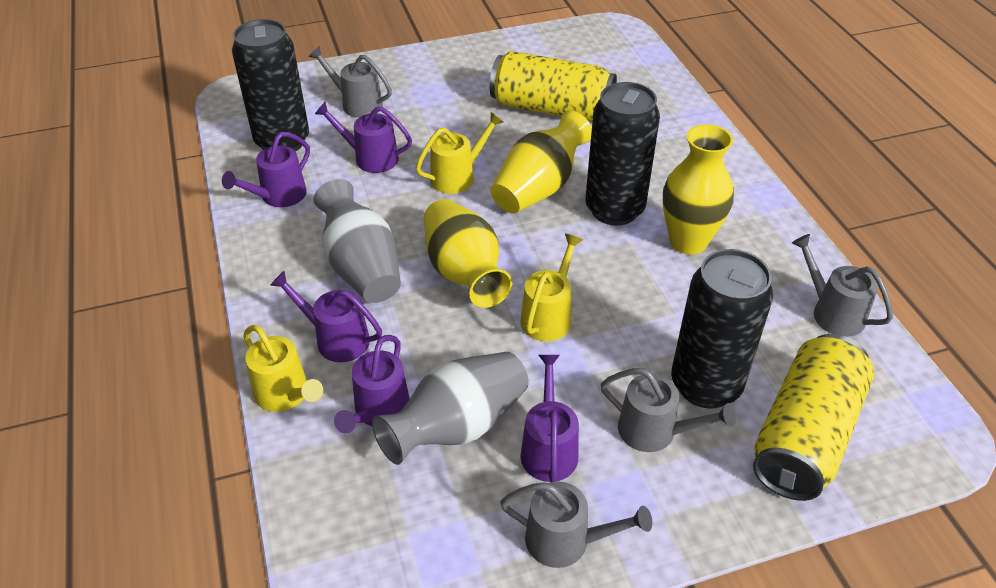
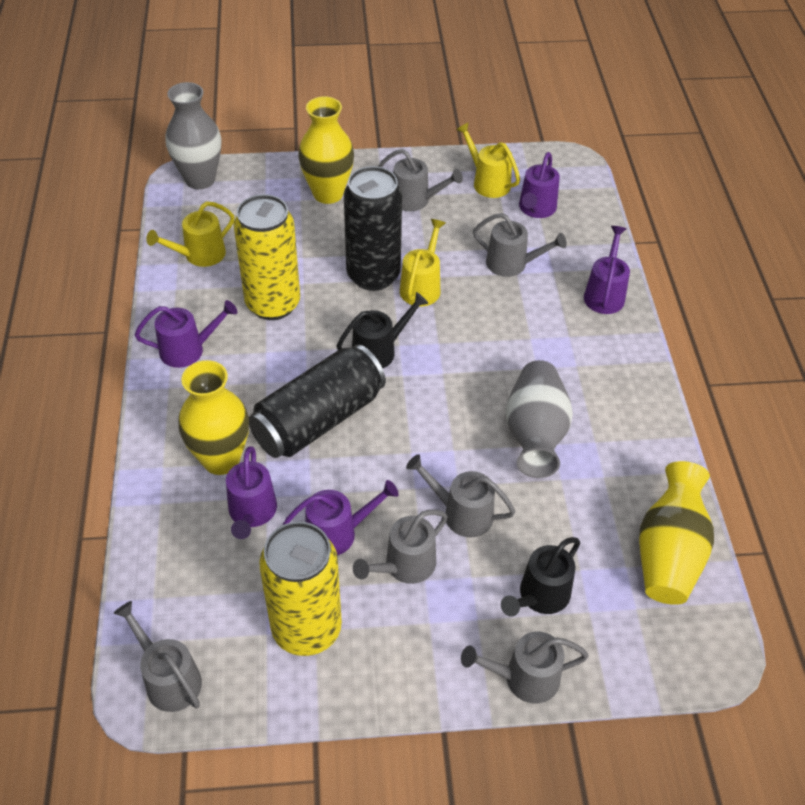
black can: [232,19,309,151] [585,82,660,226] [671,249,773,408] = 3 -> [249,344,386,458] [344,166,402,291] = 2
black watering can: none = 0 -> [337,292,428,368] [501,537,580,617] = 2
grey watering can: [309,46,392,118] [500,481,652,568] [601,368,736,452] [792,234,893,337] = 4 -> [113,601,202,712] [353,510,448,584] [378,149,463,211] [406,454,516,537] [461,631,589,703] [473,213,567,277] = 6

